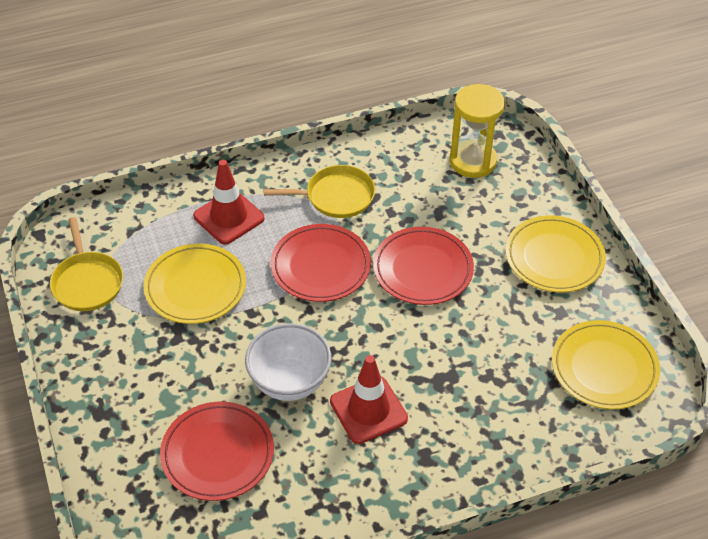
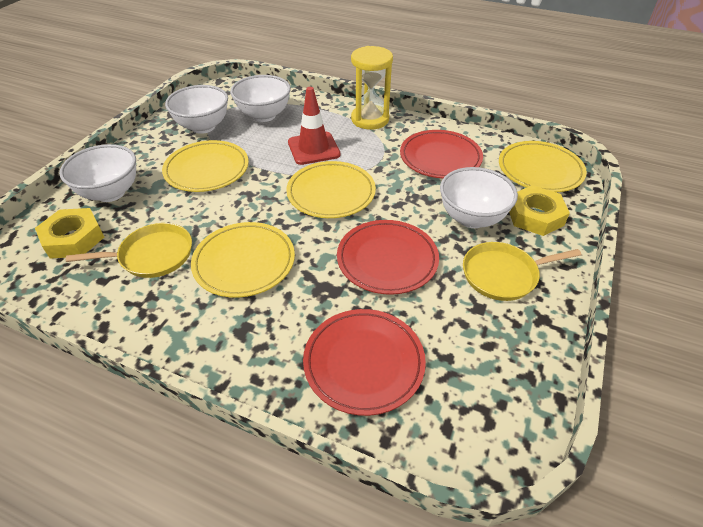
red traffic cone: [193,160,265,245] [330,355,408,444] = 2 -> [288,87,340,165] = 1
white bowl: [245,323,332,401] = 1 -> [59,144,136,202] [165,85,228,134] [230,75,291,122] [440,167,518,228] = 4
yellow nut: none = 0 -> [35,208,104,259] [509,185,570,236] = 2
yellow plate: [143,244,246,324] [505,215,606,292] [552,320,660,409] = 3 -> [162,140,249,192] [191,222,295,298] [286,161,376,218] [499,141,587,192] = 4

